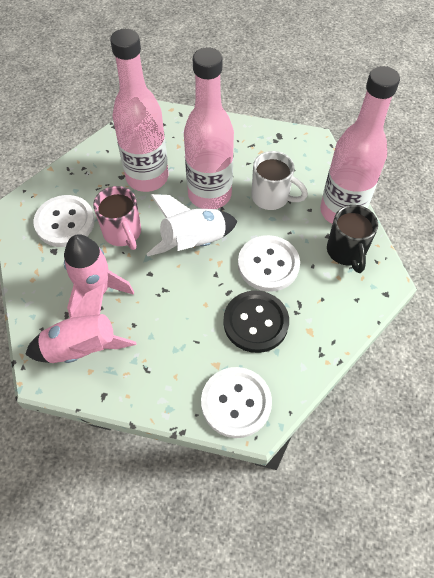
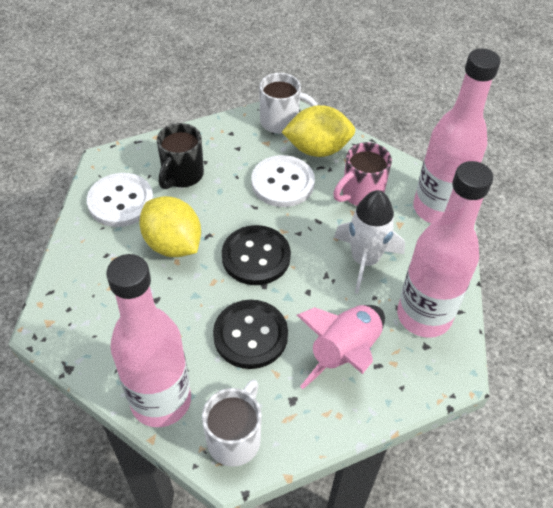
black button: [223,290,289,353] = 1 -> [213,300,288,369] [222,225,291,285] = 2
pink rocket: [25,284,136,363] [64,234,134,318] = 2 -> [297,305,385,389] = 1
white button: [34,195,95,247] [201,367,272,438] [238,235,300,292] = 3 -> [87,173,154,227] [251,155,315,207] = 2
white mug: [251,151,308,210] = 1 -> [202,380,262,467] [259,73,317,134] = 2
yellow lemon: none = 0 -> [139,196,201,257] [282,105,355,157] = 2

